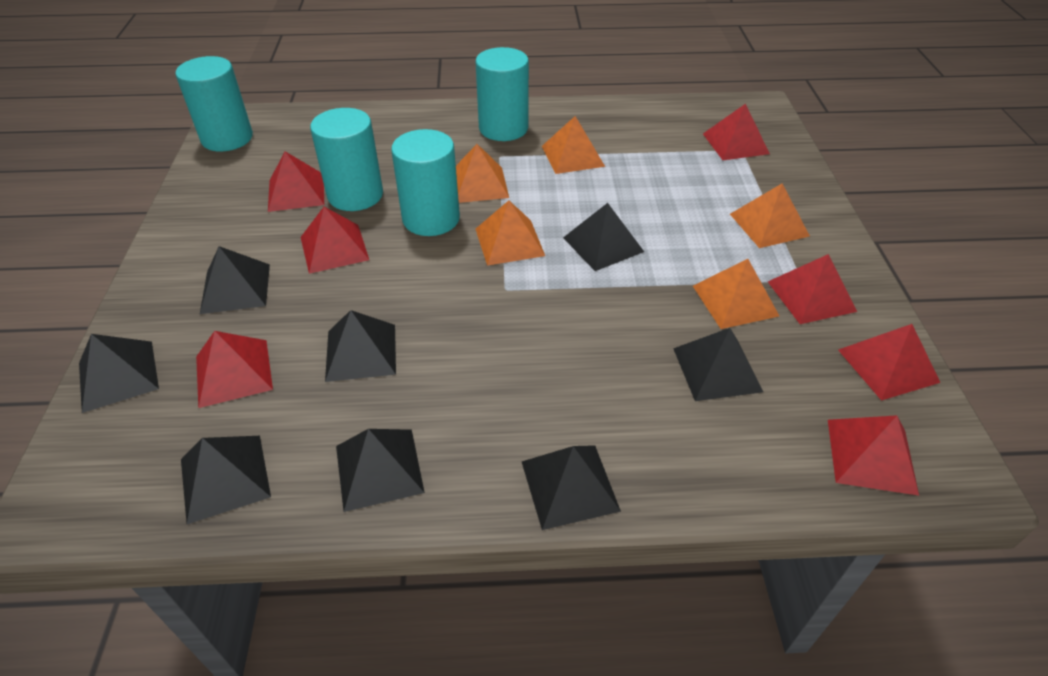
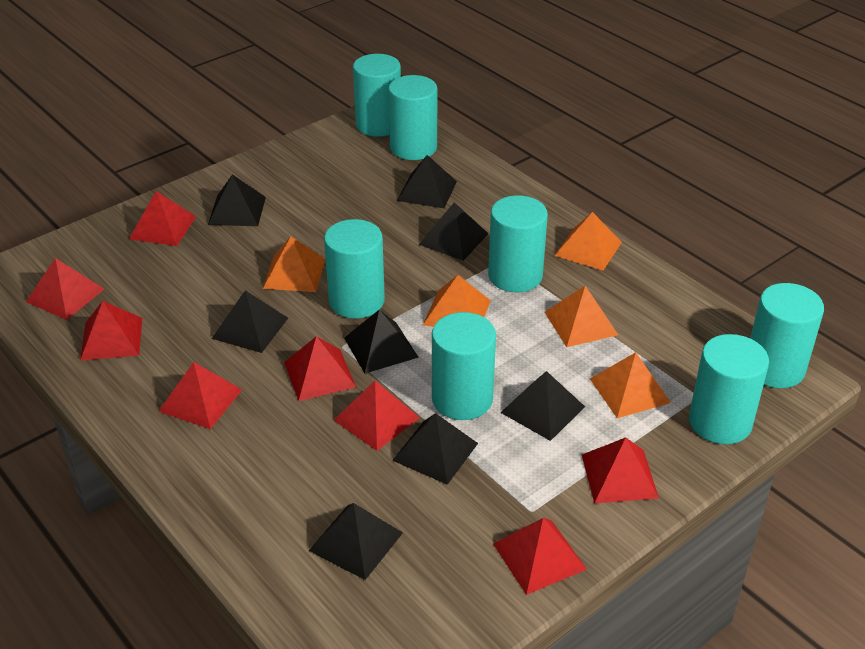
red pyramid: [196,331,273,408] [268,151,324,212] [301,207,369,274] [703,104,770,160] [768,254,857,324] [828,415,919,496] [838,324,940,401] = 7 -> [26,258,104,320] [80,301,142,361] [129,191,196,246] [159,362,242,429] [284,336,356,401] [334,381,420,451] [493,518,587,595] [582,437,659,504] = 8
turquoise cylinder: [175,56,253,151] [310,108,383,211] [391,129,460,236] [475,47,529,141] = 4 -> [324,219,385,319] [353,54,401,137] [388,75,437,160] [432,312,496,420] [488,195,548,292] [689,334,769,444] [750,283,824,388] = 7

